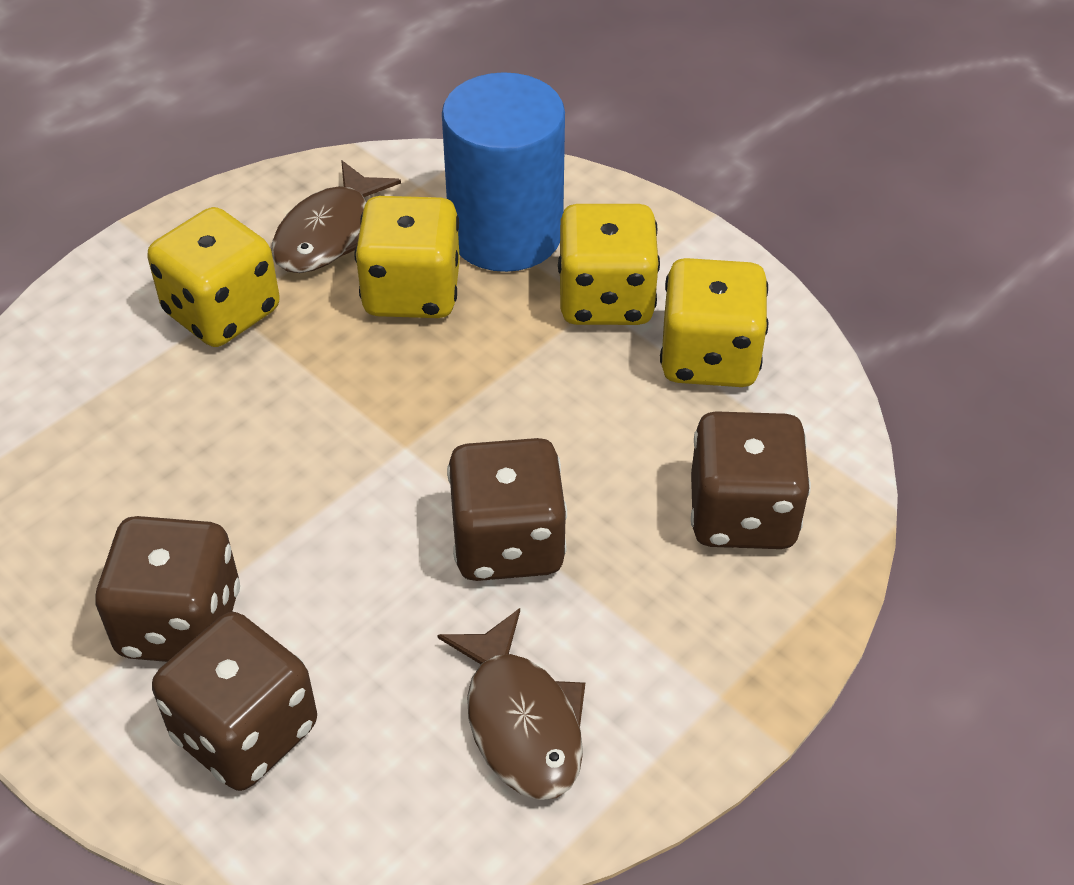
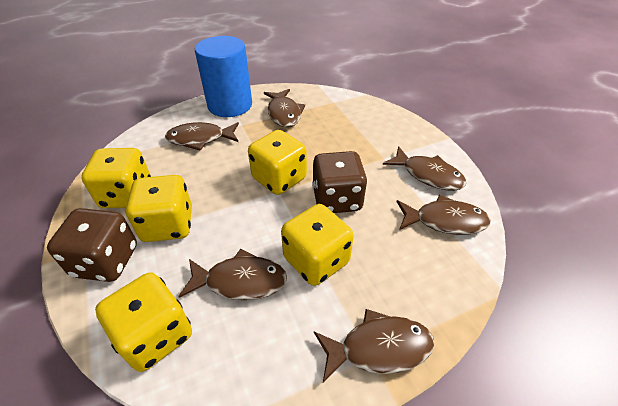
brown dice: [96,516,240,662] [152,612,317,791] [447,438,567,581] [691,411,811,549] = 4 -> [47,208,137,282] [312,151,367,213] = 2
brown fish: [272,160,401,273] [437,608,585,800] = 2 -> [165,122,239,150] [178,249,287,300] [264,89,305,127] [314,309,434,383] [383,146,466,191] [397,195,490,235] = 6
yellow dice: [148,207,280,347] [355,196,460,318] [558,204,660,325] [660,258,768,387] = 4 -> [81,148,151,208] [95,272,192,372] [126,175,192,242] [248,130,307,195] [281,204,354,286] = 5

